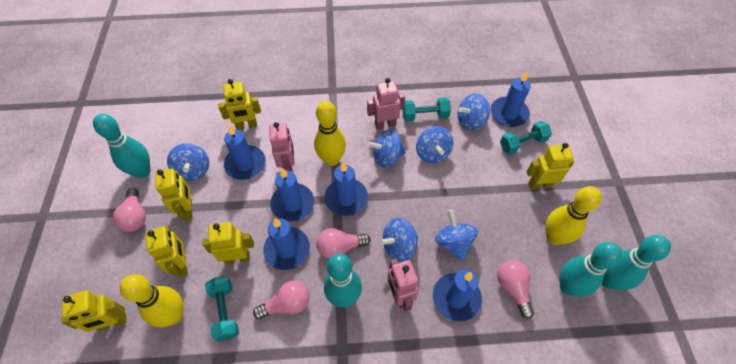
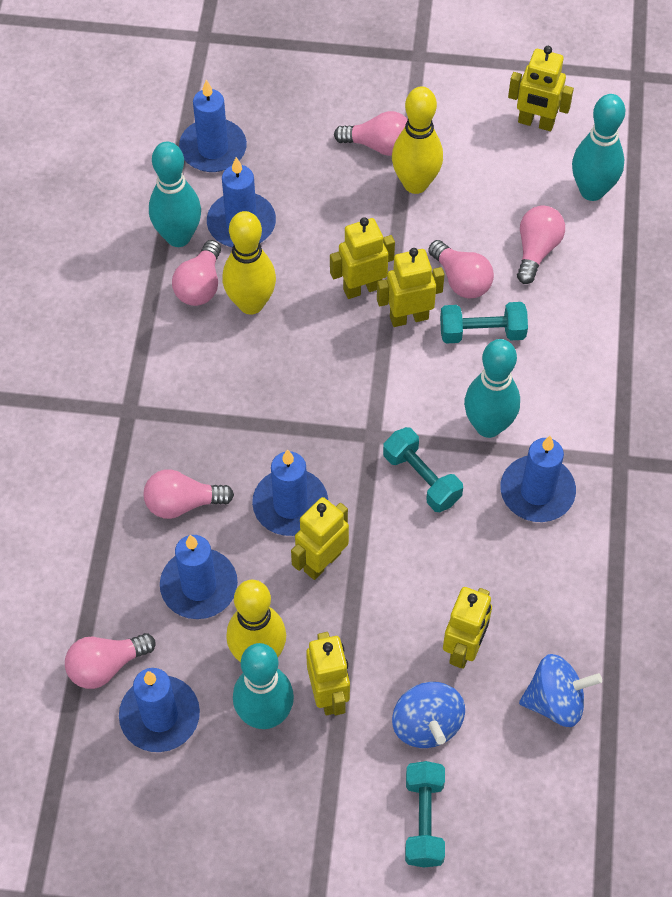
blue spinning top: [167,143,209,181] [367,129,406,168] [379,218,418,262] [416,126,453,163] [435,210,478,262] [458,94,490,131] = 6 -> [392,682,465,748] [519,654,602,727] = 2
pink light bulb: [113,188,146,232] [253,281,309,319] [316,228,371,259] [497,260,534,319] = 4 -> [65,633,155,689] [144,469,234,519] [172,240,221,306] [334,111,408,156] [428,240,494,299] [517,205,565,284] = 6
pink robot: [269,122,295,172] [367,78,405,129] [387,259,419,312] = 3 -> none = 0

